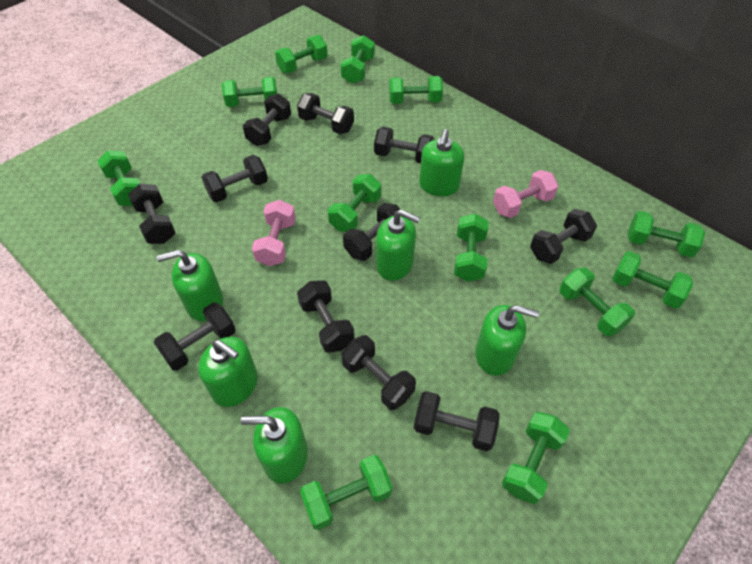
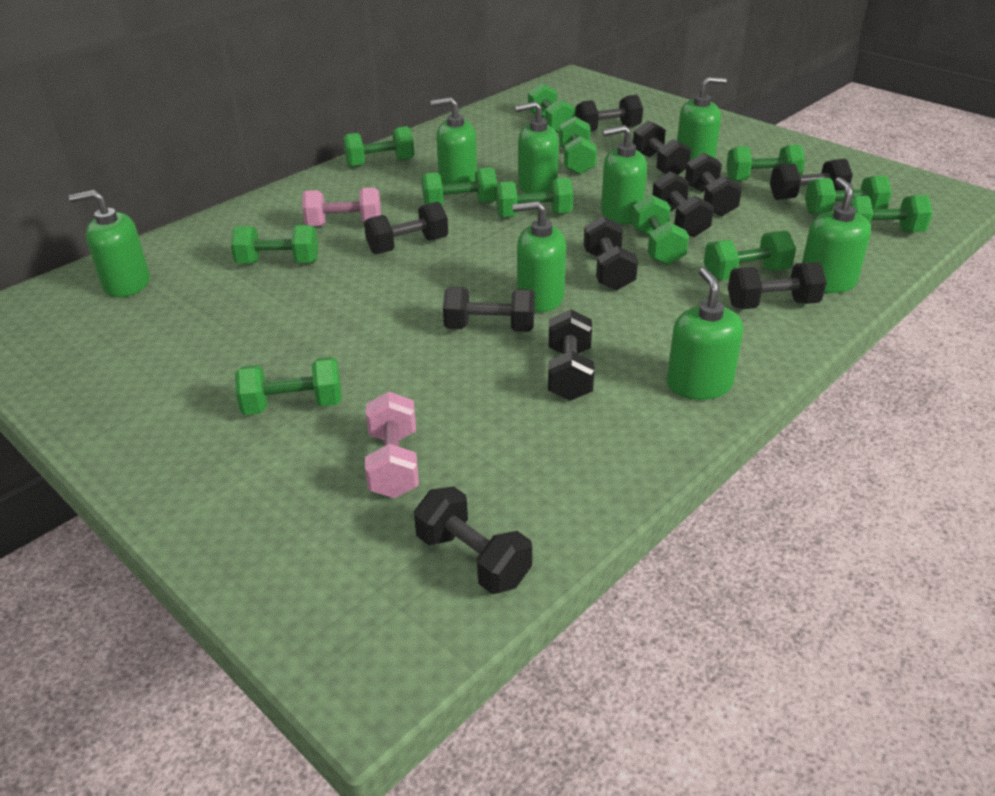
green soap dispenser: [157,250,223,321] [198,337,258,407] [241,407,308,484] [376,210,420,281] [419,129,464,196] [475,305,539,376] = 6 -> [69,190,150,297] [431,97,477,185] [512,201,566,312] [515,101,559,193] [601,125,647,225] [667,268,743,400] [677,77,727,161] [802,177,871,293] = 8

